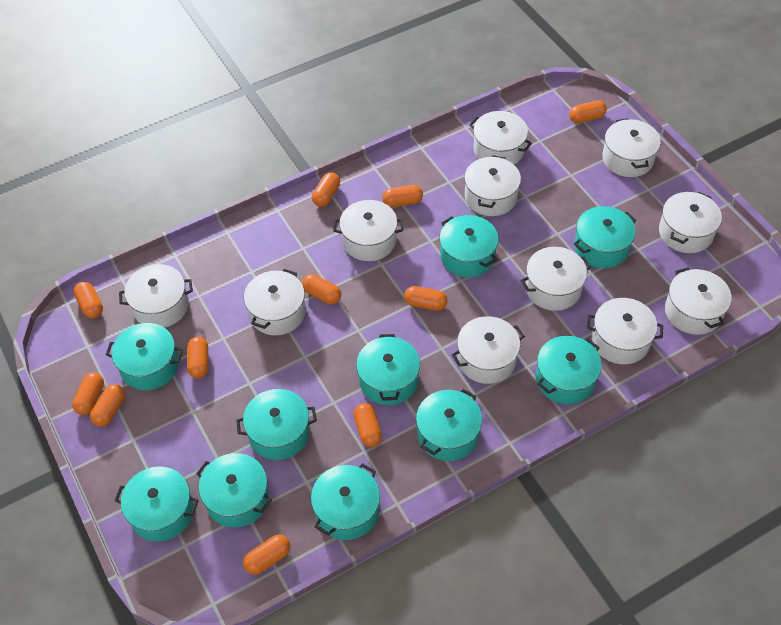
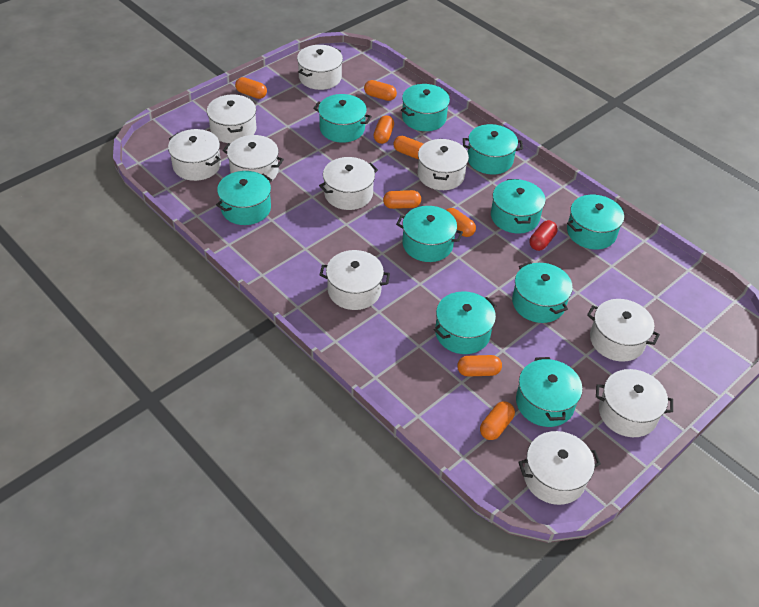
orange capsule: [72,372,104,415] [74,282,103,318] [90,384,125,427] [187,337,209,378] [243,535,290,575] [302,274,341,304] [312,172,340,207] [354,403,382,447] [382,185,423,207] [404,286,448,311] [569,100,607,123] = 11 -> [235,77,267,99] [364,80,397,101] [374,115,394,144] [383,190,421,209] [394,136,423,159] [446,208,476,237] [457,355,502,377] [480,401,515,440] = 8
red capsule: none = 0 -> [530,220,557,251] = 1
white pot: [119,264,193,328] [244,269,306,335] [333,200,404,261] [452,316,525,384] [464,155,521,216] [469,111,532,164] [521,247,591,311] [587,298,663,364] [602,118,661,177] [659,192,722,253] [665,267,732,335] = 11 -> [168,129,221,181] [207,94,257,143] [223,135,284,181] [297,45,343,90] [319,157,378,210] [320,250,390,310] [418,139,469,190] [518,431,601,505] [587,299,660,362] [596,369,673,437] = 10

